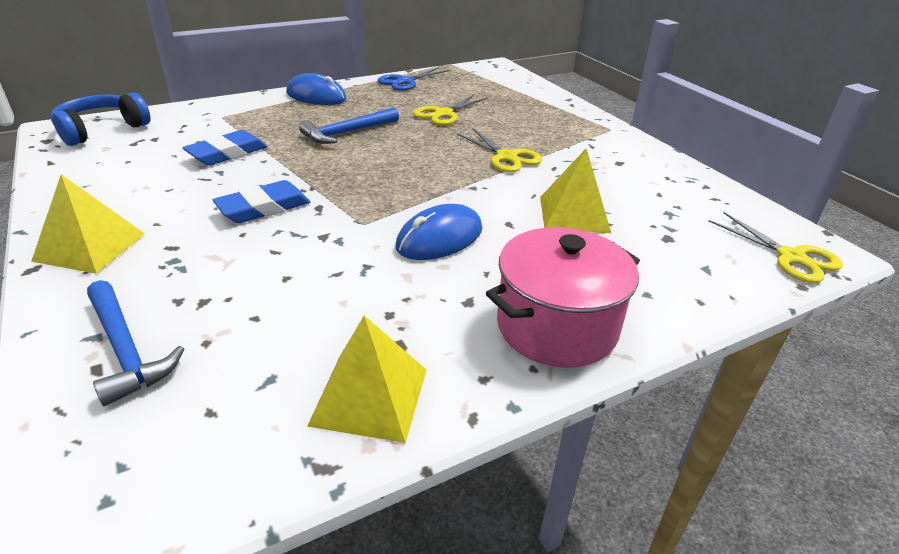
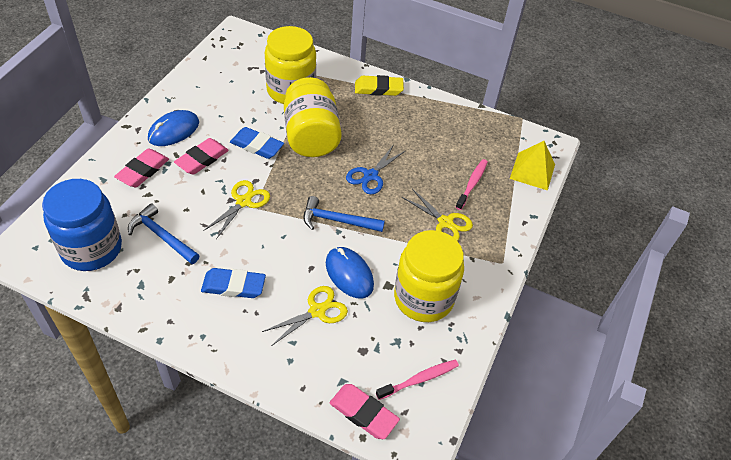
blue headphones: [51,92,151,146] = 1 -> none = 0
blue jar: none = 0 -> [42,179,122,271] = 1
pink eraser: none = 0 -> [114,149,169,187] [174,138,229,175] [330,384,400,439] = 3
pink pot: [486,227,640,368] = 1 -> none = 0
pink toothbrush: none = 0 -> [376,360,459,400] [456,159,488,210] = 2
yellow eraser: none = 0 -> [355,75,404,96] = 1
yellow jar: none = 0 -> [265,26,316,104] [284,77,342,157] [394,230,464,322] = 3
yellow pyramid: [31,174,145,274] [307,316,427,443] [540,149,611,233] = 3 -> [510,141,555,191] = 1

